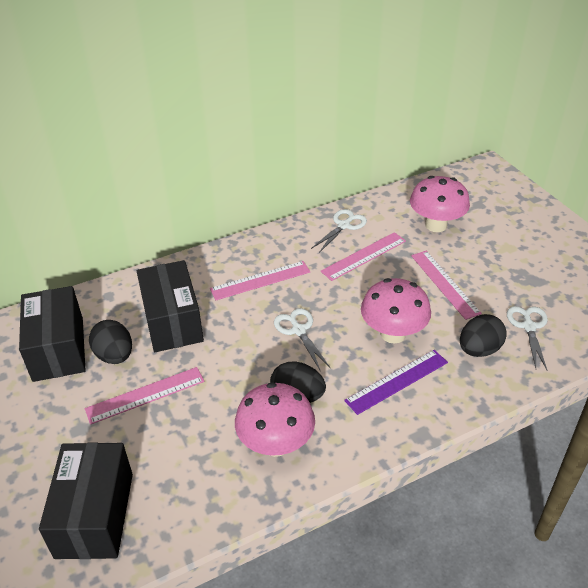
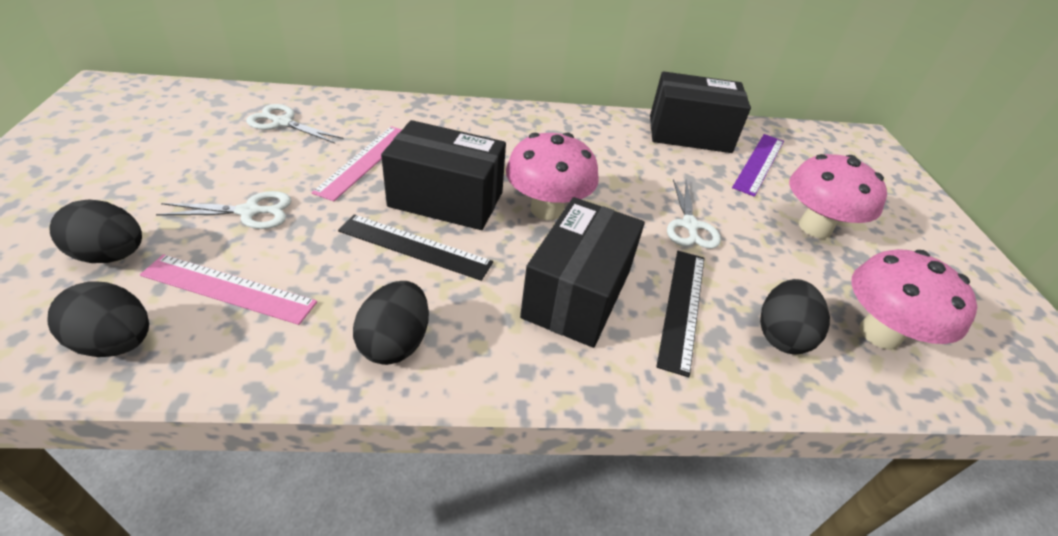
black egg: [89,320,132,364] [270,361,326,403] [460,314,507,357] = 3 -> [48,282,149,357] [49,199,142,263] [353,281,429,365] [760,279,830,354] = 4
black ruler: none = 0 -> [338,214,493,281] [656,251,704,377] = 2
pink ruler: [85,367,204,425] [210,261,310,300] [321,232,406,281] [411,251,482,320] = 4 -> [140,254,317,325] [312,126,402,201] = 2

